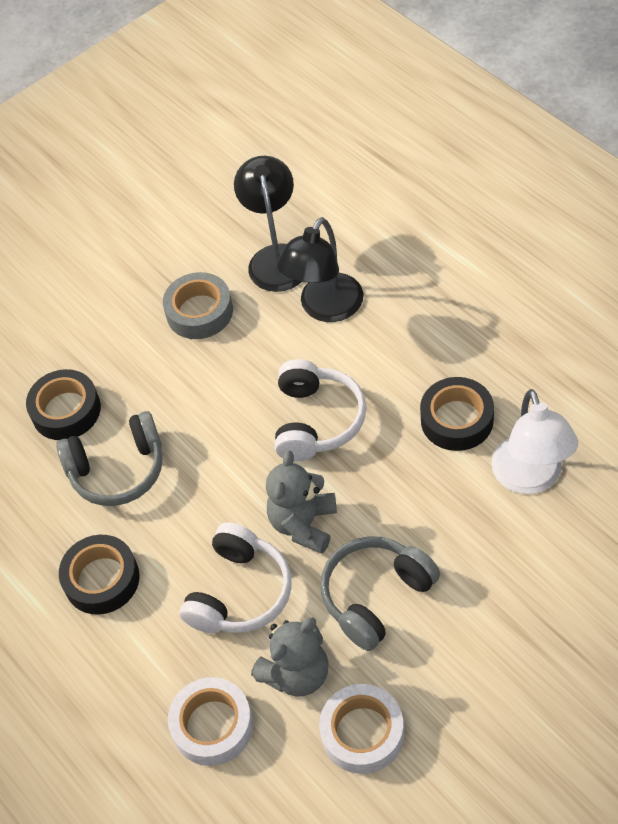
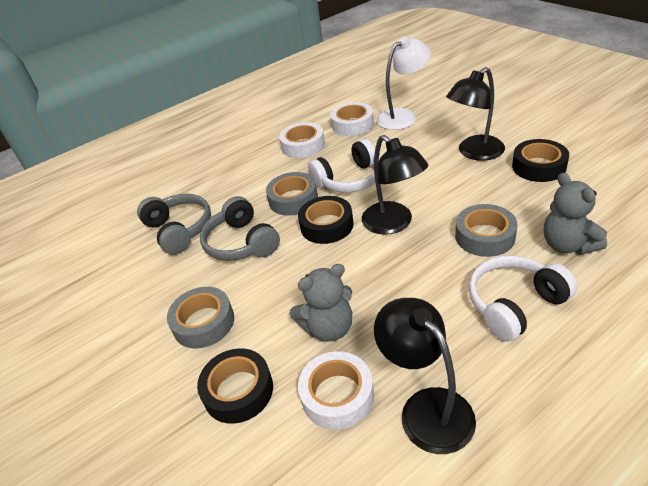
black lamp: [234,156,301,292] [277,217,364,322] = 2 -> [362,135,428,235] [374,298,476,454] [446,67,505,161] = 3
grey tape: [163,272,233,339] = 1 -> [167,287,234,348] [266,172,318,216] [455,204,518,257] = 3
white tape: [168,677,253,766] [319,684,404,774] = 2 -> [279,122,325,158] [298,351,374,430] [330,102,374,136] = 3

